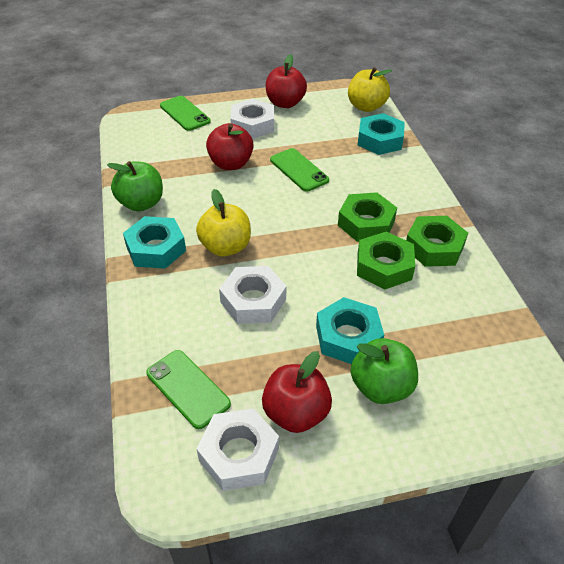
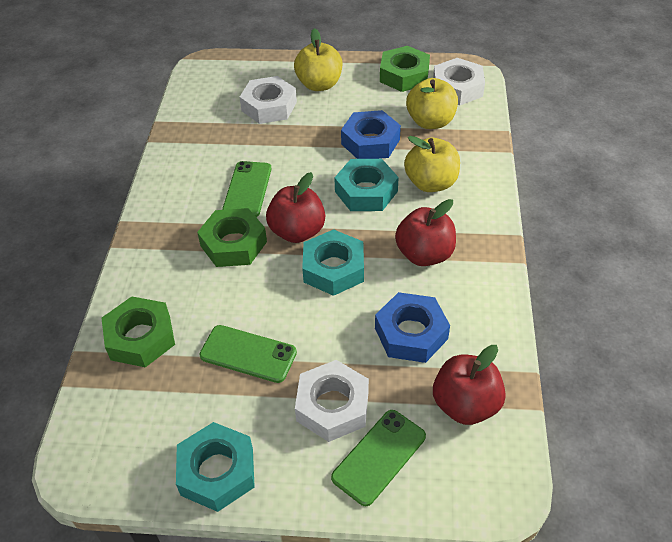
blue nut: none = 0 -> [341,110,401,159] [375,292,450,363] = 2
green apple: [107,161,163,211] [351,338,418,404] = 2 -> none = 0
yellow apple: [196,189,251,256] [348,67,392,112] = 2 -> [294,28,342,91] [404,136,460,192] [406,78,458,129] = 3

